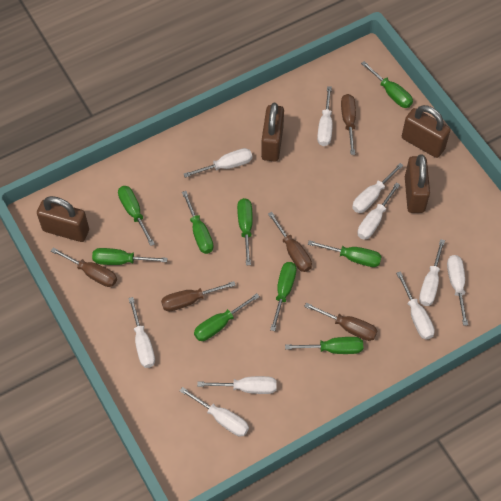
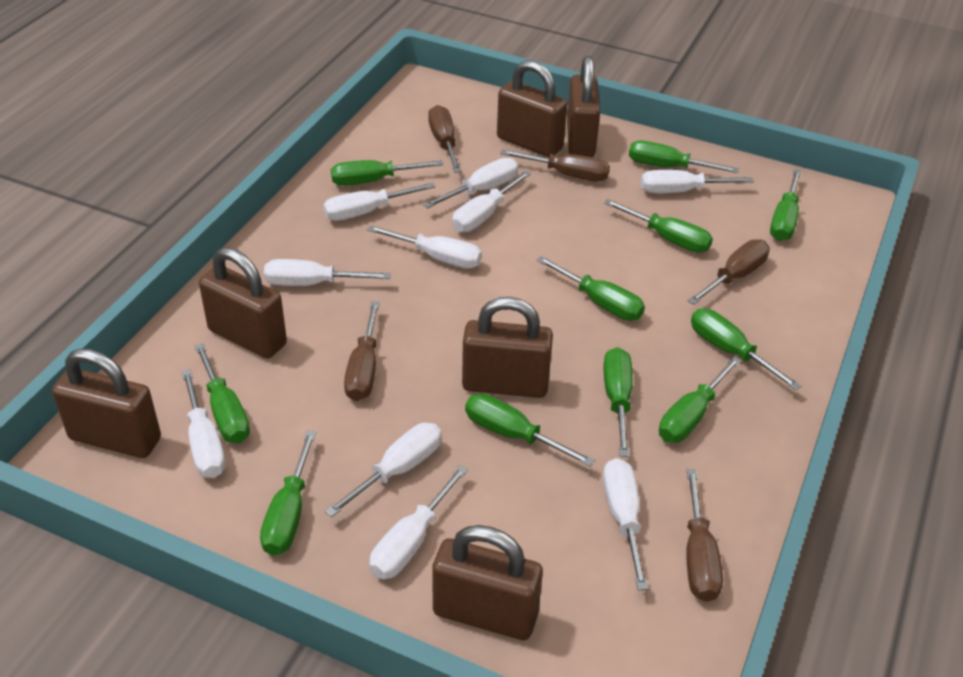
brown padlock: [37,196,89,242] [261,103,284,162] [402,105,451,158] [405,154,430,213] = 4 -> [52,348,161,458] [199,247,287,359] [432,525,543,640] [462,297,553,398] [497,60,567,157] [567,56,600,157] = 6
green screwdriver: [92,248,167,265] [118,186,155,246] [182,191,213,254] [194,293,260,341] [237,198,253,265] [270,262,297,331] [285,337,363,354] [308,240,382,267] [361,61,413,108] = 9 -> [195,343,250,443] [260,430,316,555] [331,160,443,186] [465,394,595,467] [536,256,645,321] [603,347,633,457] [604,199,713,253] [629,140,739,173] [659,356,741,443] [691,309,802,390] [770,169,801,241] = 11

